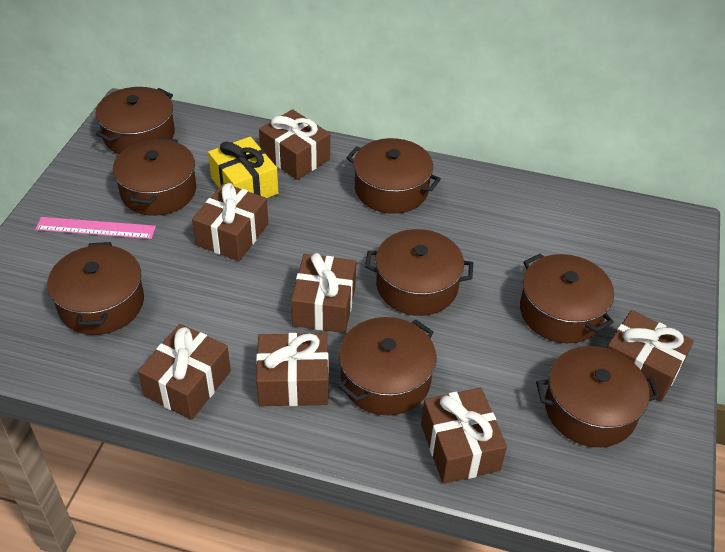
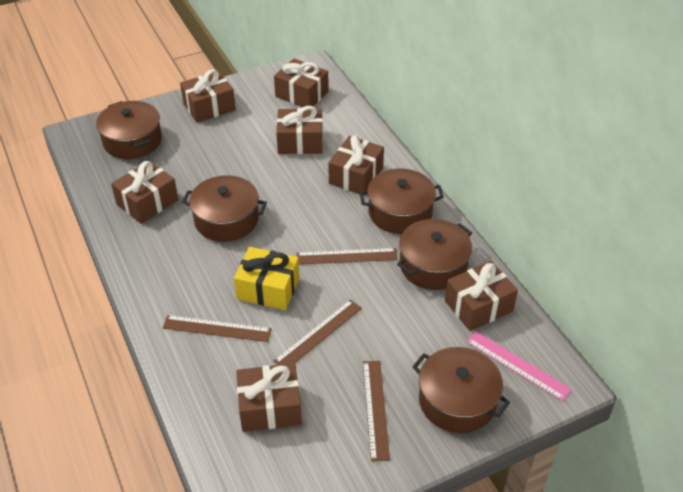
brown pot: [47,242,144,335] [95,87,175,154] [113,138,196,216] [339,317,436,415] [346,138,441,214] [365,229,473,316] [520,253,614,343] [536,346,660,447] = 8 -> [96,101,162,159] [182,175,267,242] [360,168,444,234] [397,219,472,290] [412,347,510,433] = 5
brown ruler: none = 0 -> [163,315,272,342] [273,299,362,365] [297,248,398,265] [363,361,390,462] = 4

